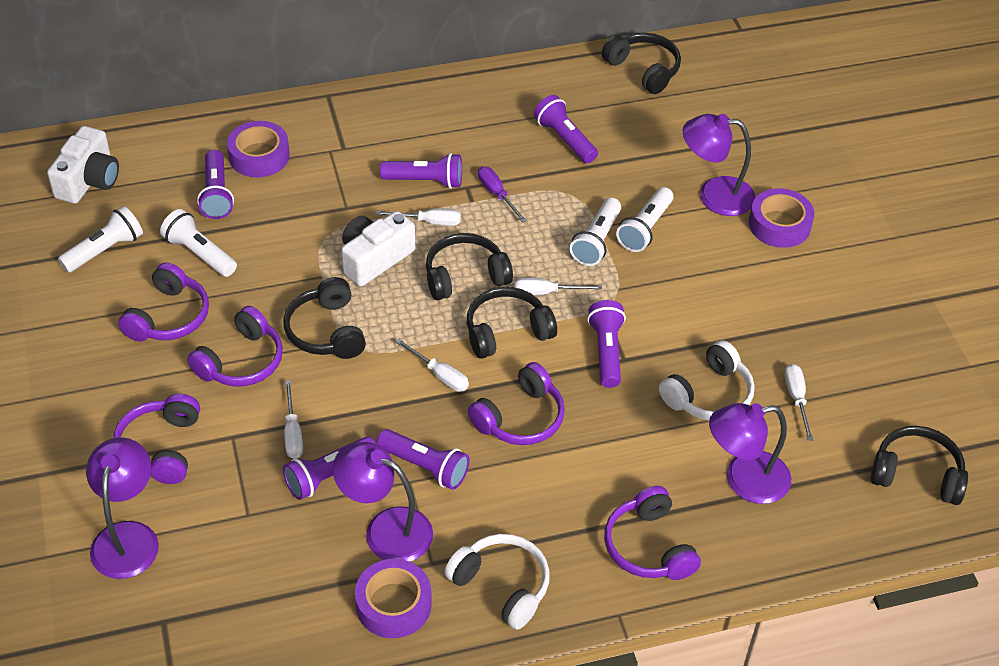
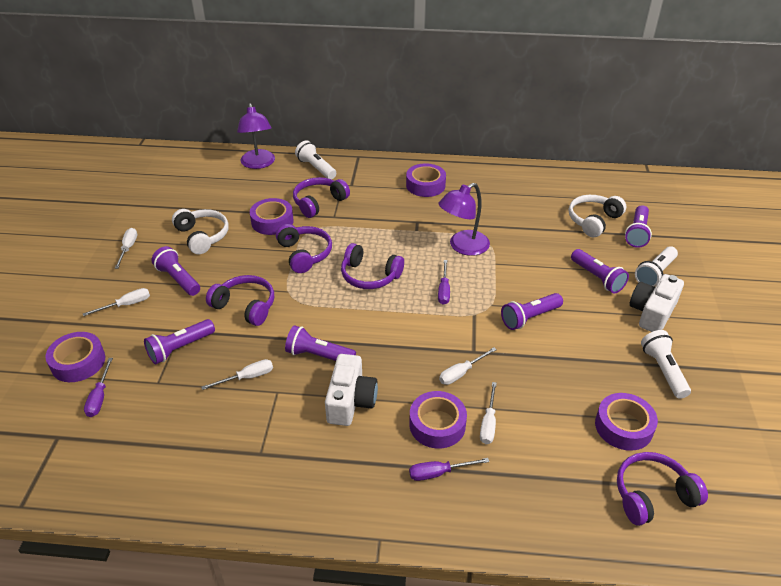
black headphones: [283,277,366,359] [426,233,513,300] [467,287,557,359] [602,33,681,94] [871,426,968,505] = 5 -> none = 0
purple lamp: [86,437,159,579] [333,442,433,562] [683,114,756,216] [709,403,791,504] = 4 -> [237,103,275,169] [438,183,490,256] = 2
purple screwdriver: [478,166,527,223] = 1 -> [84,358,113,417] [409,458,489,481] [438,260,450,305] = 3
purple tape: [227,121,290,177] [355,559,432,638] [749,188,814,248] = 3 -> [45,332,105,382] [250,198,294,235] [406,163,446,197] [409,391,467,449] [595,393,658,451] = 5
white flashlight: [58,206,143,273] [160,209,237,277] [570,198,621,266] [616,187,673,252] = 4 -> [295,140,336,179] [635,246,678,286] [641,330,691,399] = 3

